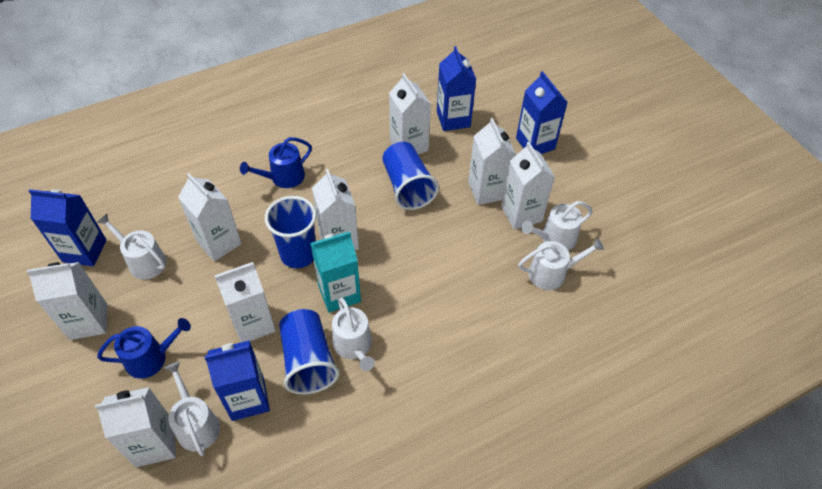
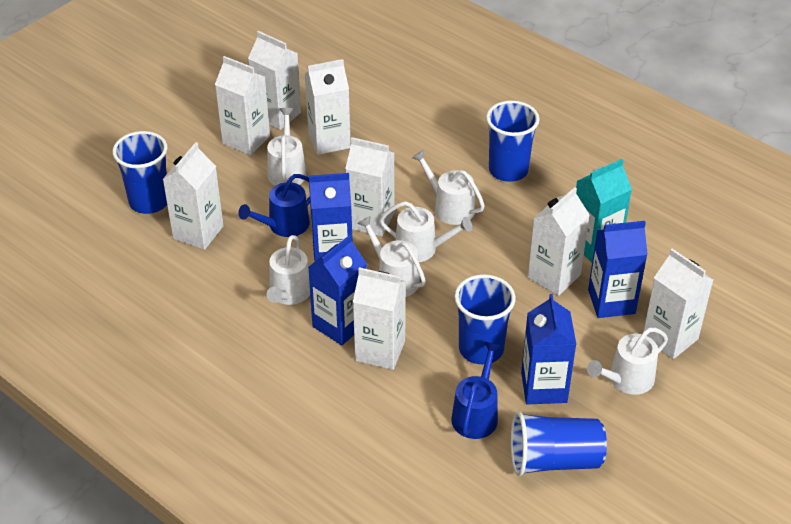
blue cup: [265,196,317,268] [279,309,340,395] [382,142,439,210] = 3 -> [112,131,168,214] [454,274,516,364] [486,101,540,182] [511,411,607,476] = 4
white watering can: [96,214,167,280] [165,362,220,456] [332,297,375,371] [518,238,604,290] [521,201,593,250] = 5 -> [267,108,307,186] [267,235,310,305] [357,216,426,297] [379,201,472,262] [412,150,485,225] [587,328,668,395] = 6

